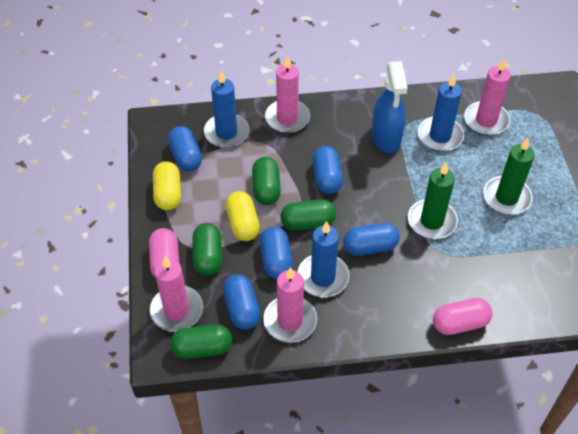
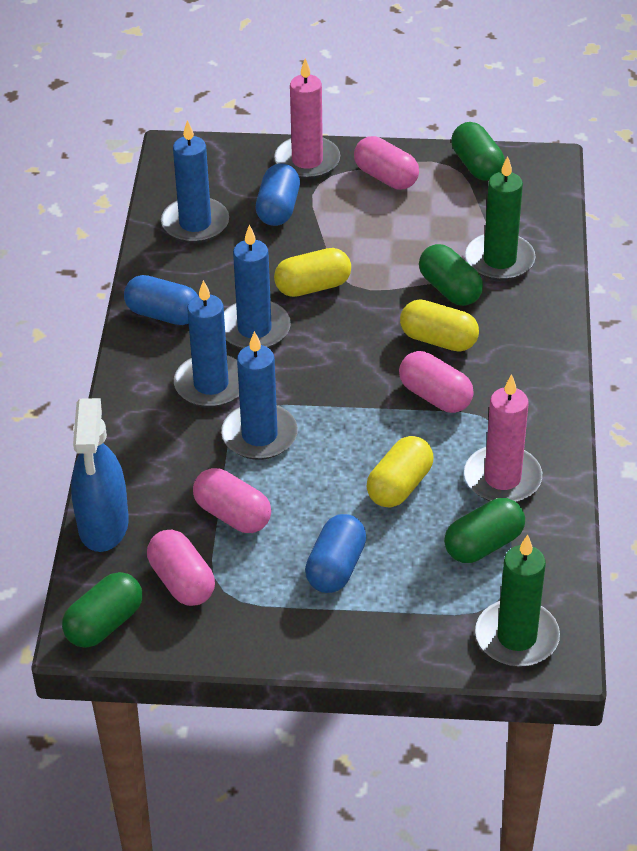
blue candle: [203,71,250,148] [298,221,349,297] [418,74,464,151] = 3 -> [161,120,229,243] [174,280,239,408] [221,331,298,460] [224,225,291,349] = 4
blue capsule: [168,126,202,171] [223,274,260,330] [260,226,293,279] [312,146,343,194] [343,223,400,256] = 5 -> [124,275,198,325] [256,163,300,226] [305,514,366,593] = 3
pink candle: [149,256,203,332] [263,267,317,343] [265,56,310,133] [464,58,511,136] = 4 -> [274,58,340,179] [464,374,542,502] = 2
pink capsule: [149,228,180,278] [433,298,492,335] = 2 -> [147,530,215,606] [193,468,271,533] [354,136,419,190] [399,351,474,413] = 4
yellow capsule: [153,161,181,210] [226,191,260,241] = 2 -> [274,248,351,297] [366,436,434,508] [400,299,479,352] = 3

